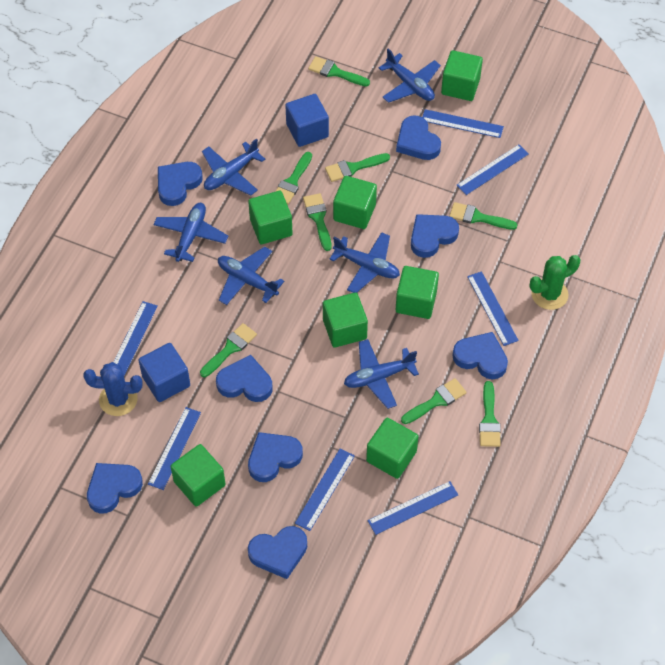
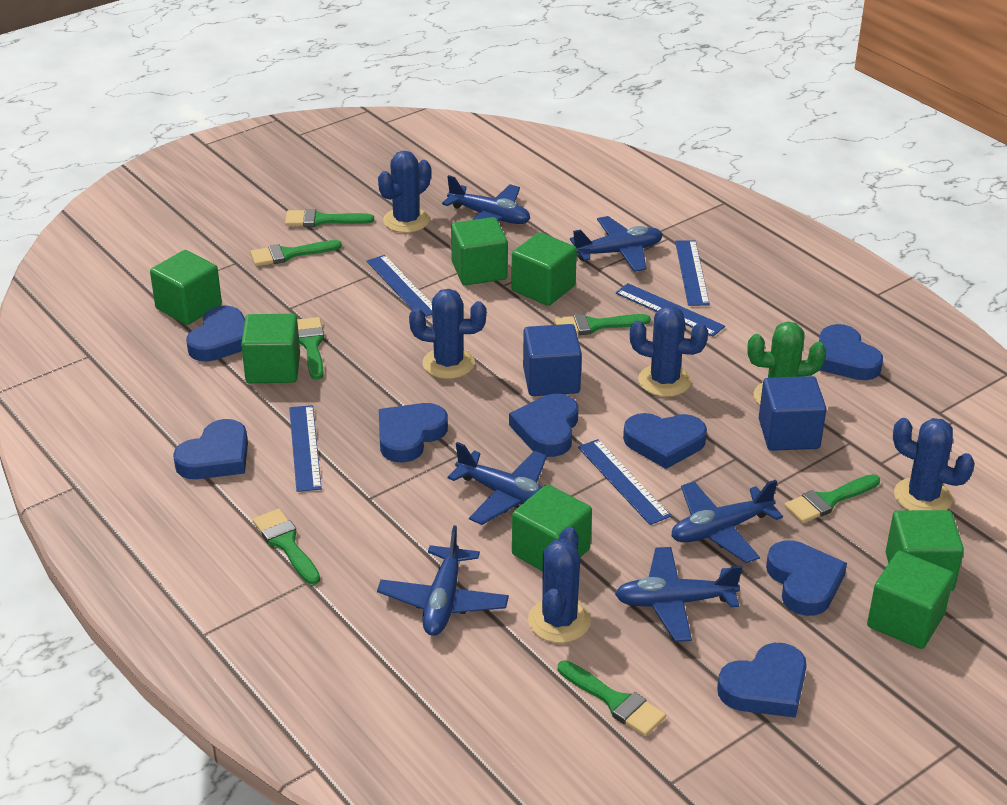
blue cactus: [83,362,143,416] = 1 -> [378,151,431,233] [409,289,487,379] [528,527,591,643] [630,306,708,397] [893,418,975,510] = 5
blue ruler: [113,301,158,376] [148,407,201,490] [295,448,355,531] [367,481,458,535] [422,109,504,138] [456,145,529,195] [467,271,519,346] = 7 -> [289,405,322,492] [366,255,432,317] [578,439,671,525] [615,283,725,337] [675,240,710,306] = 5
green brush: [200,323,257,377] [275,152,312,204] [303,193,332,251] [308,56,370,86] [325,153,390,182] [401,378,467,424] [449,202,517,230] [479,381,501,447] = 8 -> [250,240,342,266] [253,509,320,585] [285,209,374,227] [297,317,324,380] [554,314,651,335] [558,660,666,736] [784,474,880,523] = 7

